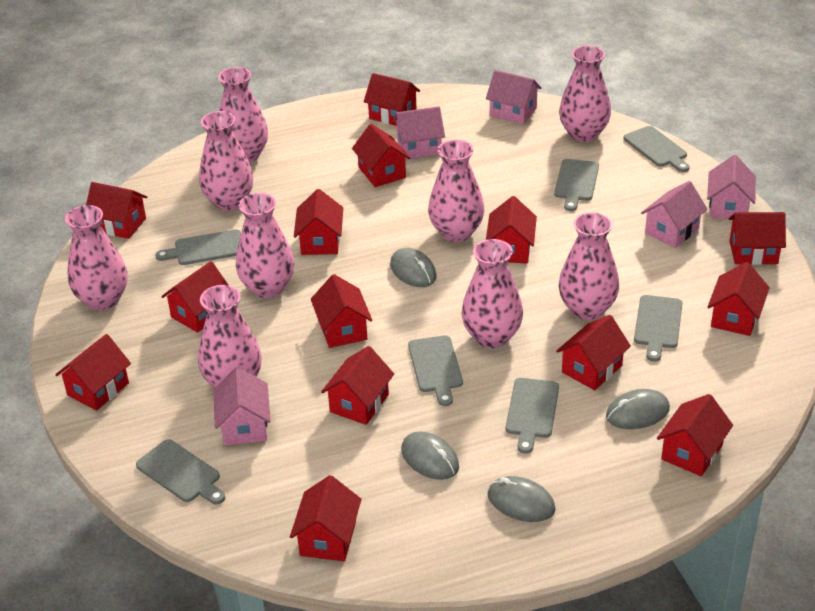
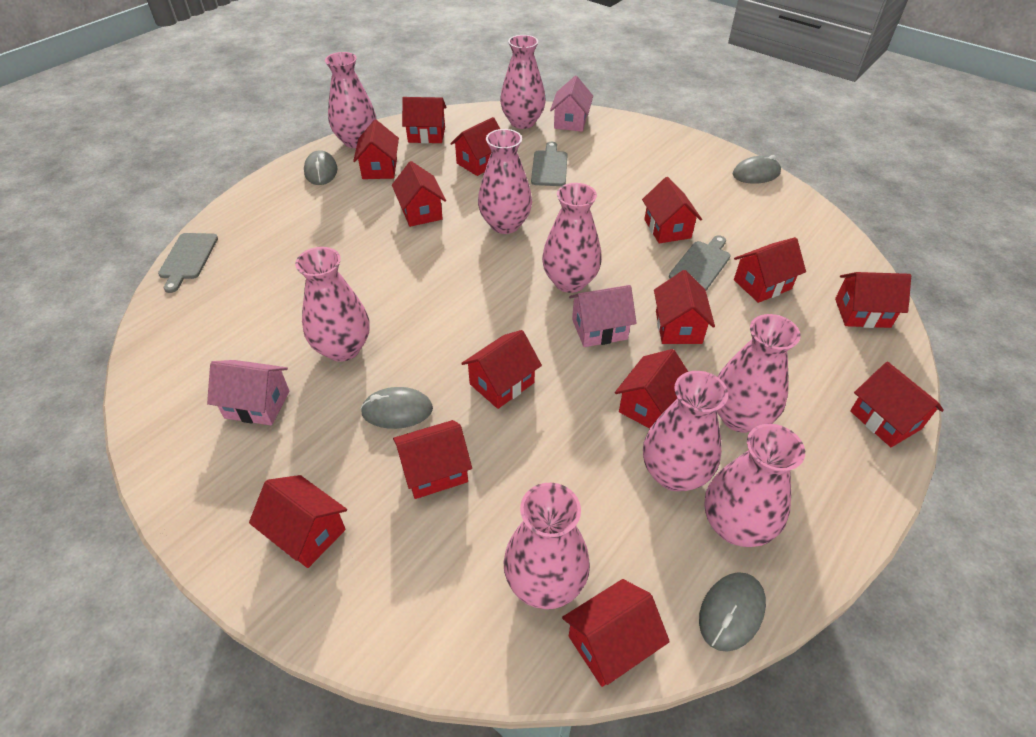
grey cutting board: [136,439,225,504] [156,229,241,265] [408,336,463,406] [506,378,559,454] [554,159,599,211] [624,126,689,172] [634,295,683,362] = 7 -> [158,233,218,293] [531,142,568,186] [669,235,731,291] = 3
pink house: [213,367,271,445] [393,106,445,159] [486,70,541,124] [641,181,708,248] [707,155,756,219] = 5 -> [207,360,289,425] [550,76,593,132] [569,285,637,347] = 3

